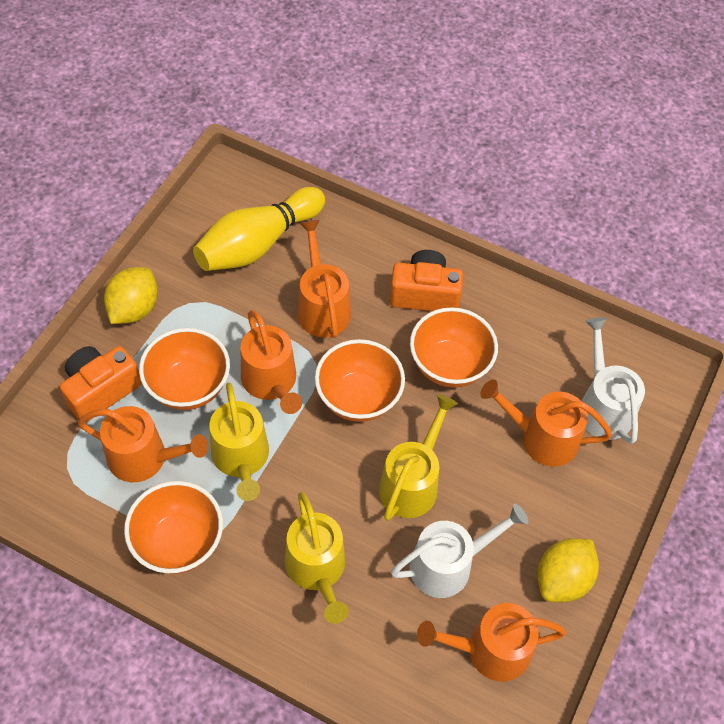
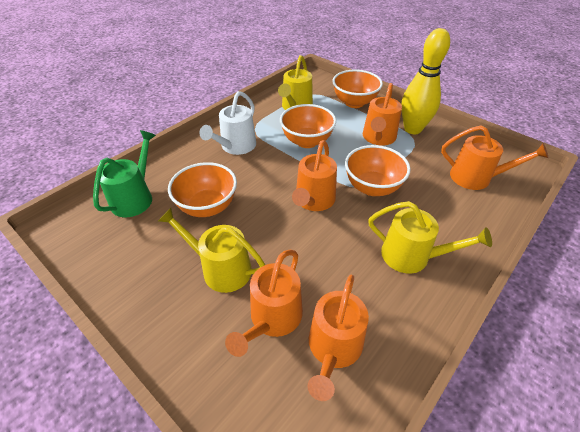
green watering can: none = 0 -> [93,130,156,217] = 1
orange camera: [60,346,142,423] [390,250,463,311] = 2 -> none = 0
white watering can: [391,503,529,598] [581,317,645,444] = 2 -> [199,91,256,155] = 1
yellow lemon: [104,267,158,324] [537,539,599,602] = 2 -> none = 0

